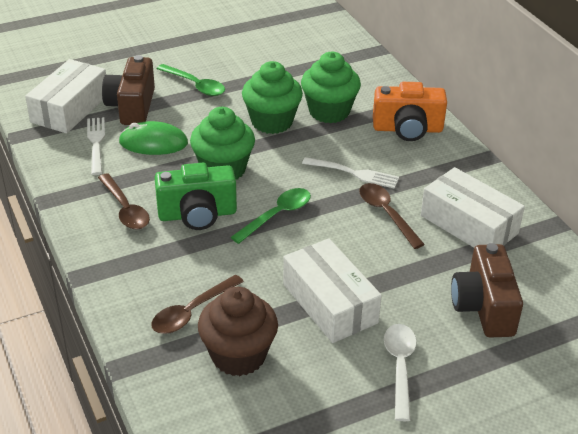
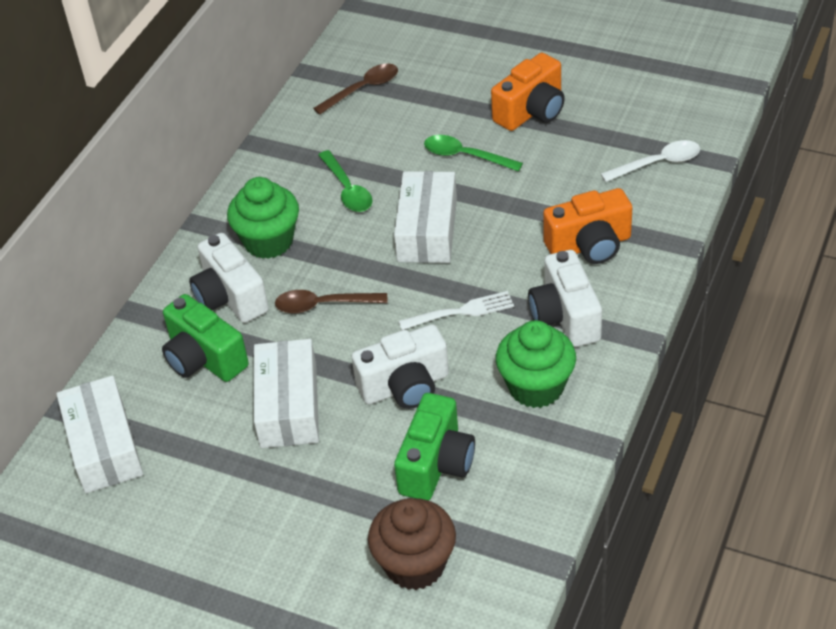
brown camera: [102,55,155,125] [451,243,523,337] = 2 -> none = 0
brown spoon: [98,173,150,230] [151,275,244,334] [359,183,425,249] = 3 -> [275,290,387,313] [313,64,398,115] = 2
green camera: [154,163,237,230] = 1 -> [162,294,249,382] [394,393,475,500] = 2
green cupcake: [190,107,255,180] [242,61,303,134] [301,52,361,123] = 3 -> [227,177,299,259] [496,320,576,408] = 2
green mouse: [119,121,188,155] = 1 -> none = 0
orange camera: [373,82,447,141] = 1 -> [491,53,565,131] [543,188,632,264] = 2
white camera: none = 0 -> [189,233,269,323] [352,324,449,409] [528,250,602,347] = 3
white fork: [87,117,105,175] [302,157,399,189] = 2 -> [398,291,514,330] = 1

